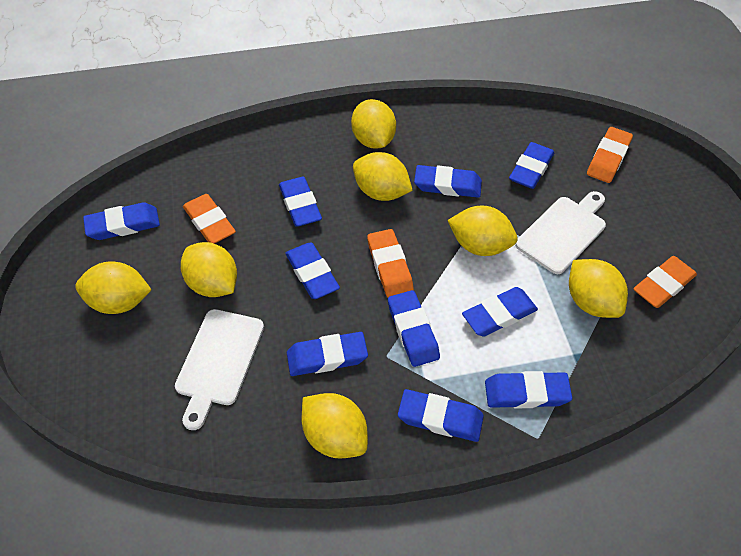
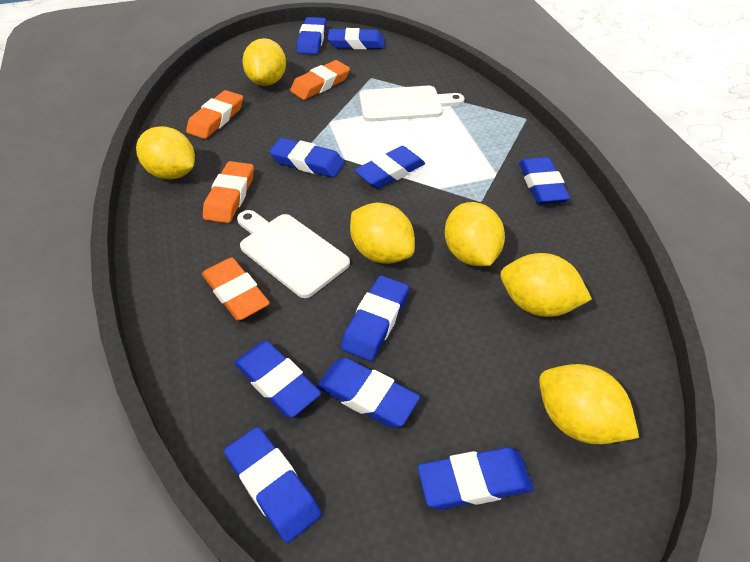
yellow lemon: [75,261,152,314] [181,242,237,297] [302,393,368,459] [351,99,396,149] [353,152,413,201] [447,206,518,256] [569,259,628,318] = 7 -> [136,126,195,179] [243,38,286,86] [350,203,415,264] [445,202,505,266] [501,253,592,317] [539,364,639,444] = 6

